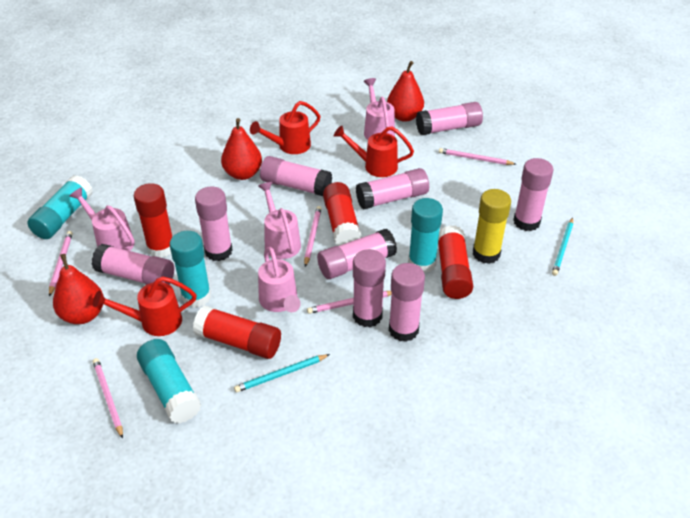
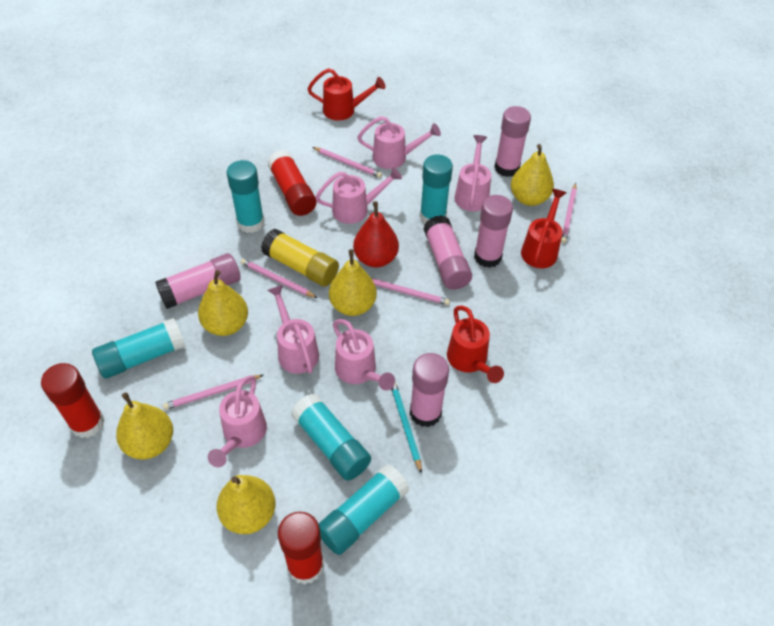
pink glue stick: [92,244,174,285] [195,186,233,261] [260,156,332,196] [317,229,397,279] [353,249,386,327] [356,168,429,210] [389,263,425,342] [416,102,483,135] [513,158,553,231] = 9 -> [155,253,241,309] [410,353,449,427] [423,215,472,290] [474,195,513,268] [494,106,531,177] = 5
pink watering can: [69,188,135,251] [258,182,301,259] [258,247,301,312] [364,78,395,140] = 4 -> [208,375,267,468] [268,285,319,374] [315,167,402,224] [333,319,395,391] [357,116,441,169] [455,135,491,211] = 6
red glue stick: [133,183,173,258] [193,306,281,359] [323,182,361,246] [438,225,473,299] = 4 -> [41,363,104,438] [267,150,317,216] [278,512,324,585] = 3
red pear: [53,254,104,324] [221,118,262,180] [387,61,424,122] = 3 -> [353,201,399,267] = 1
turquoise glue stick: [27,175,93,239] [137,339,201,423] [170,231,211,308] [408,198,443,273] = 4 -> [92,318,186,379] [227,160,265,233] [291,394,371,481] [319,464,410,555] [420,154,453,224] = 5
turquoise pencil: [234,354,330,393] [552,218,573,276] = 2 -> [391,382,422,474] = 1
yellow pear: none = 0 -> [116,392,173,459] [198,270,248,336] [216,475,276,534] [329,249,377,316] [511,144,554,206] = 5

